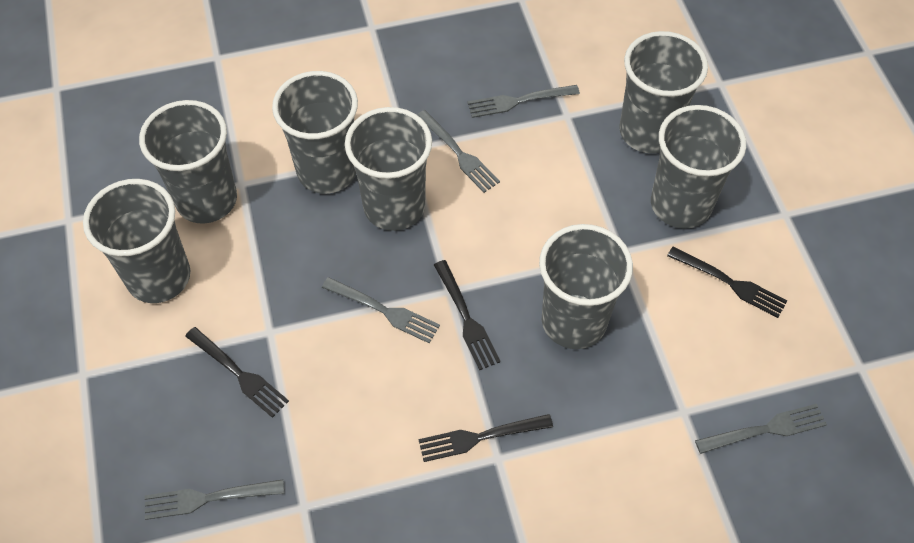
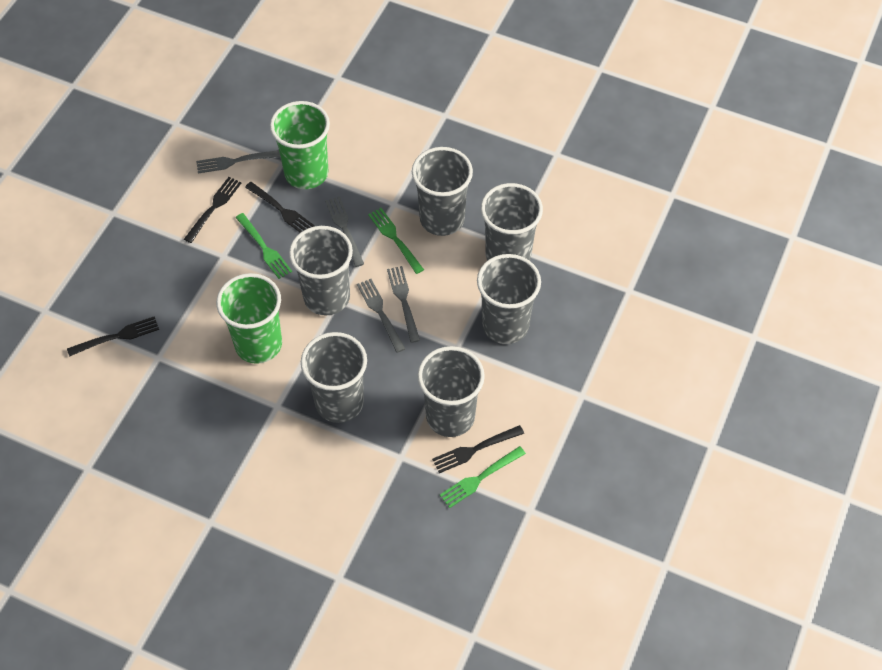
green cup: none = 0 -> [216,273,282,364] [270,101,330,189] = 2
green fork: none = 0 -> [235,213,292,279] [368,208,424,274] [440,446,526,508] = 3
grey cup: [83,179,190,303] [139,100,237,224] [272,71,358,194] [345,107,432,231] [539,224,633,349] [620,31,708,153] [651,105,746,229] = 7 -> [289,226,353,316] [301,332,367,423] [412,147,473,236] [418,346,485,437] [477,254,541,344] [481,183,543,261] = 6
grey fork: [145,479,284,520] [322,277,440,344] [417,110,500,193] [468,85,580,118] [695,404,827,454] = 5 -> [196,150,280,174] [325,196,364,267] [357,279,405,353] [387,266,420,343] = 4

